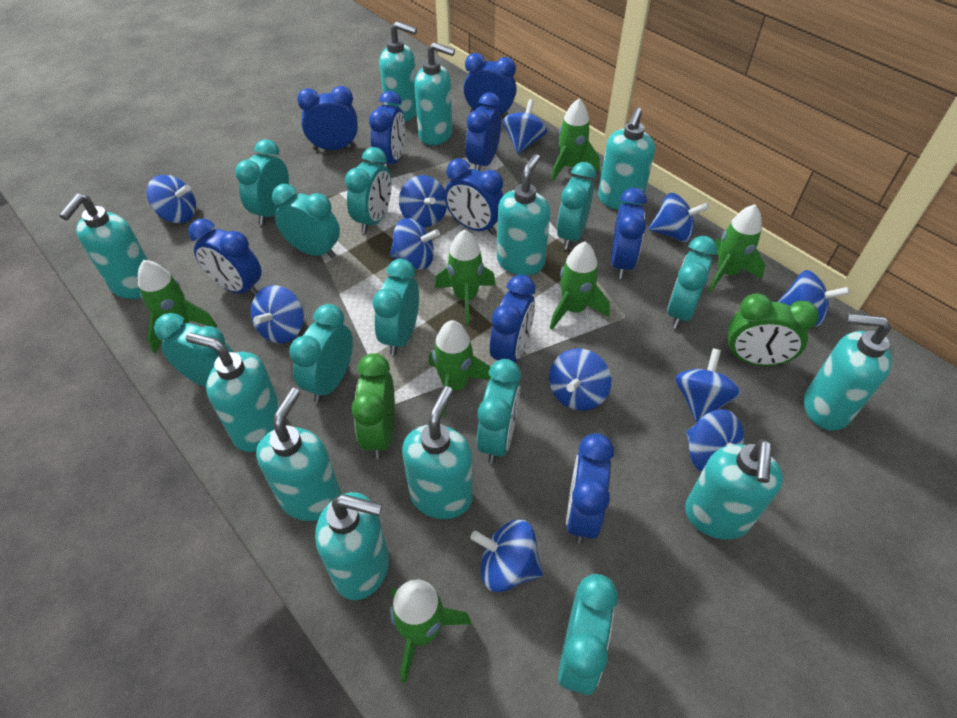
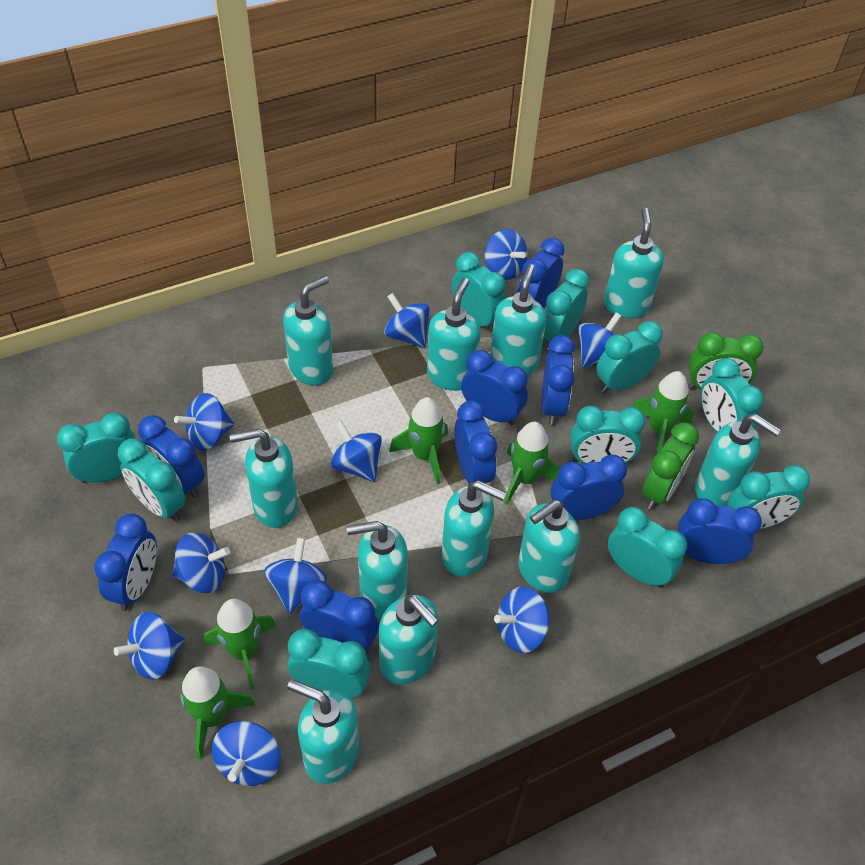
blue spinning top: [147,175,196,223] [251,285,304,344] [390,218,440,269] [399,175,447,227] [471,520,543,592] [503,99,547,154] [549,348,611,411] [648,193,709,242] [675,348,741,423] [686,409,744,473] [777,270,850,326] = 11 -> [114,612,185,680] [172,532,230,593] [174,393,234,451] [212,721,280,786] [264,538,328,614] [330,421,382,482] [384,293,430,348] [485,229,528,280] [494,587,550,653] [578,312,621,368] = 10
green rocket: [138,260,217,353] [390,580,471,684] [429,320,491,418] [435,229,496,325] [550,242,610,330] [551,99,600,181] [708,204,765,292] = 7 -> [180,666,255,759] [204,599,276,690] [389,397,448,484] [504,422,560,505] [632,371,694,455] = 5

